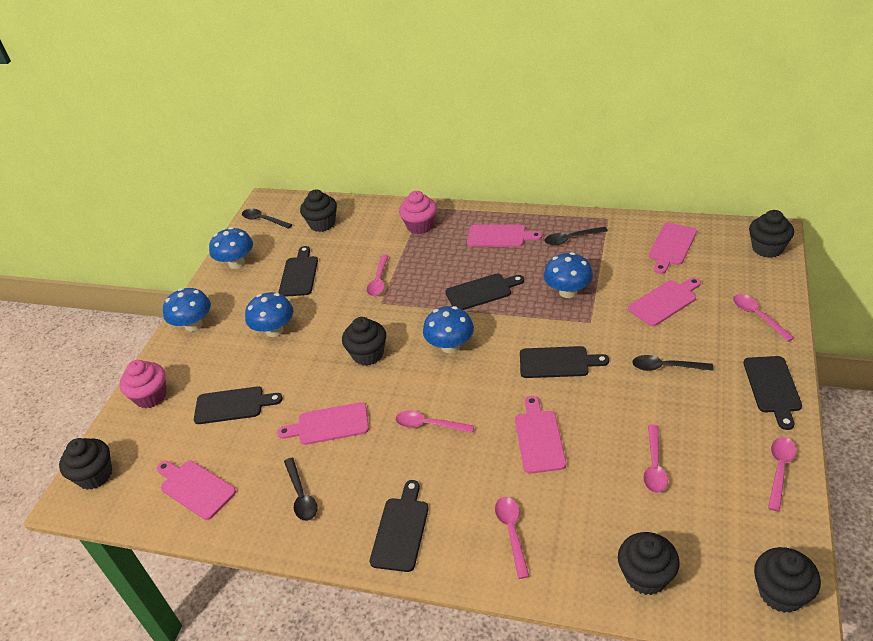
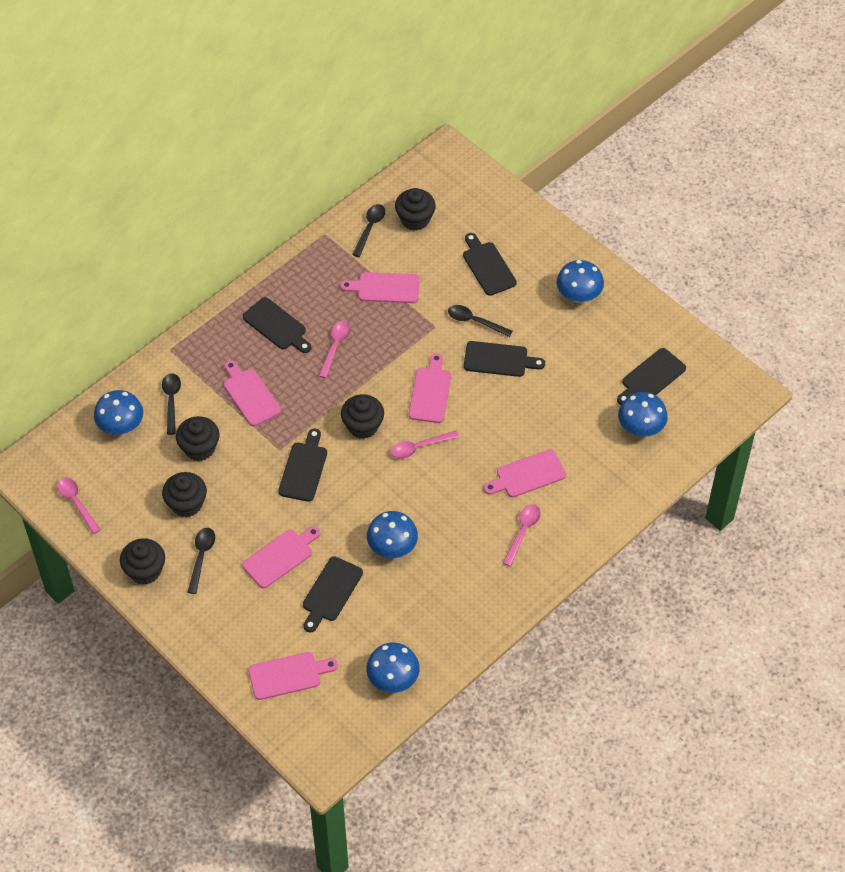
black cupcake: [59,438,112,490] [300,189,337,232] [342,317,386,366] [618,532,680,595] [749,210,794,258] [754,547,821,613] = 6 -> [120,538,165,585] [162,472,207,517] [176,416,220,461] [341,394,384,439] [395,188,436,231] = 5
pink cupcake: [119,360,167,408] [399,191,437,234] = 2 -> none = 0
pink spoon: [367,255,388,296] [396,410,474,433] [495,497,529,579] [643,425,668,493] [733,294,795,342] [768,437,796,512] = 6 -> [57,477,101,534] [319,321,351,378] [391,431,459,459] [503,504,541,566] = 4

